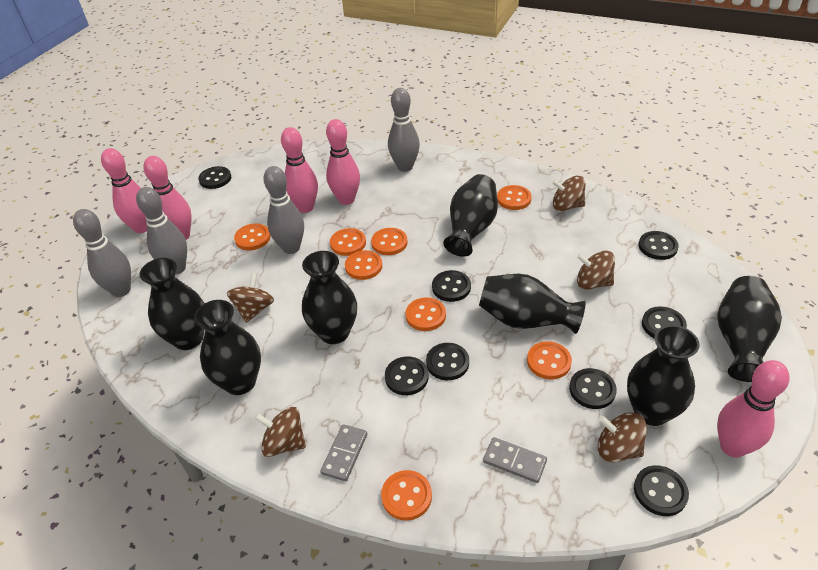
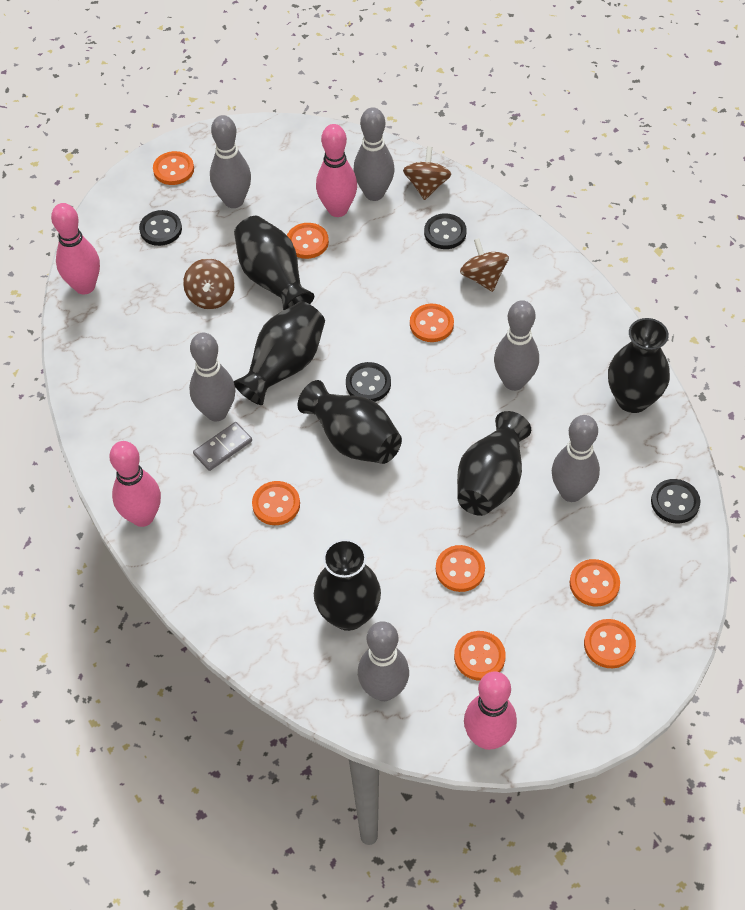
black button: [198,166,231,189] [385,357,429,395] [426,343,469,380] [432,270,471,302] [569,368,617,409] [634,465,689,516] [639,231,679,260] [642,306,687,339] = 8 -> [139,210,182,246] [346,362,391,402] [424,213,467,249] [651,479,700,524] = 4
black vase: [140,258,205,350] [194,300,261,395] [302,251,357,344] [443,174,498,257] [479,274,585,334] [627,325,700,426] [717,276,782,382] = 7 -> [234,216,314,311] [234,301,325,405] [298,380,402,464] [314,539,381,631] [457,411,531,516] [608,318,670,413] = 6
brown spinning top: [227,273,274,323] [254,407,306,457] [552,176,585,211] [577,251,615,290] [598,412,647,462] = 5 -> [183,258,235,309] [403,147,452,200] [460,238,509,292] = 3
grey bowling pin: [73,209,131,297] [136,187,187,275] [263,166,304,254] [388,88,420,172] = 4 -> [189,332,235,422] [210,115,251,208] [353,107,395,201] [358,621,409,701] [494,300,539,391] [552,415,600,502] = 6
grey domino: [320,424,367,481] [483,437,547,483] = 2 -> [193,422,252,471] = 1
pink bowling pin: [101,148,147,233] [143,156,192,240] [281,127,318,213] [326,119,360,205] [717,360,789,458] = 5 -> [51,203,100,295] [109,441,161,527] [316,124,357,217] [464,671,517,750] = 4

